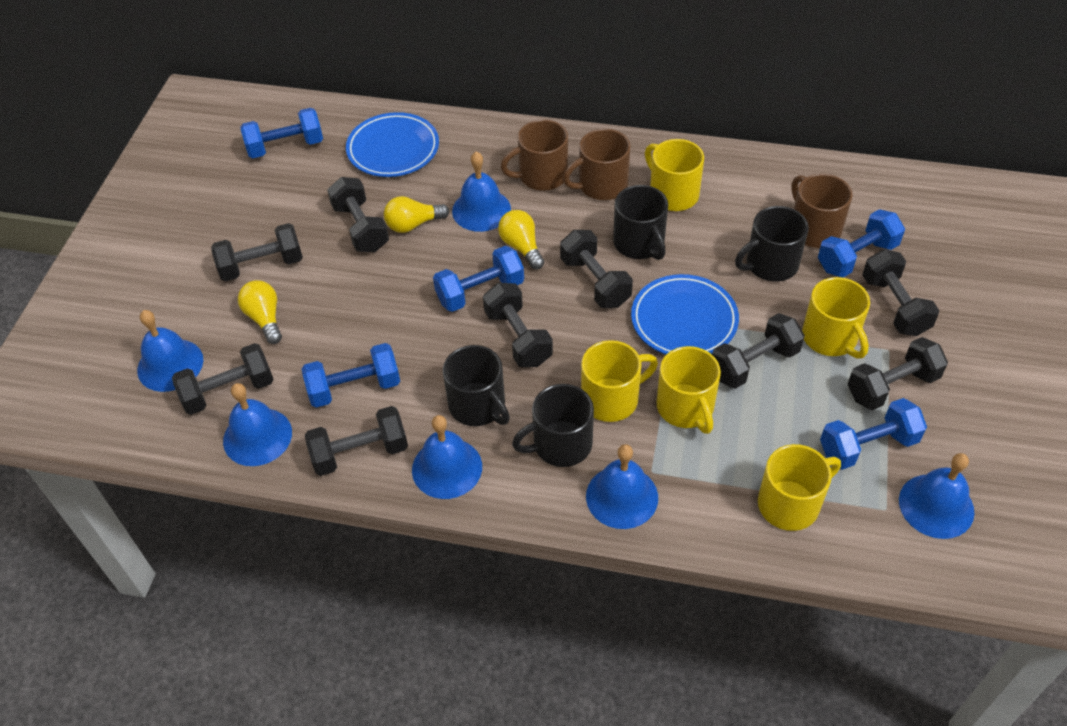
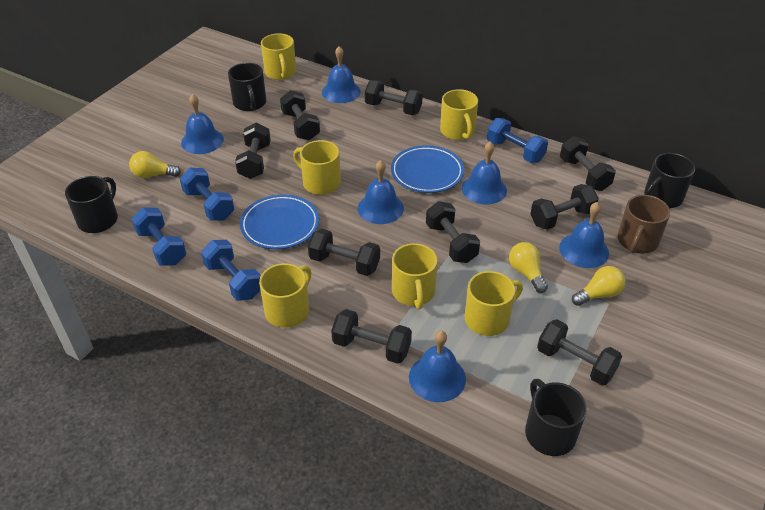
blue dumbbell: [240,108,323,158] [302,343,400,408] [433,246,524,312] [818,209,905,278] [820,398,927,470] = 5 -> [132,207,186,266] [180,168,234,221] [201,240,261,301] [487,118,548,163] = 4
brown mug: [501,120,568,191] [563,129,630,200] [791,174,852,248] = 3 -> [617,195,670,254] = 1
yellow mug: [581,340,658,422] [645,139,704,211] [657,346,721,434] [758,444,841,531] [802,277,870,359] = 5 -> [259,263,312,328] [261,33,296,80] [293,140,341,195] [392,243,438,310] [440,89,478,140] [465,271,523,336] = 6

